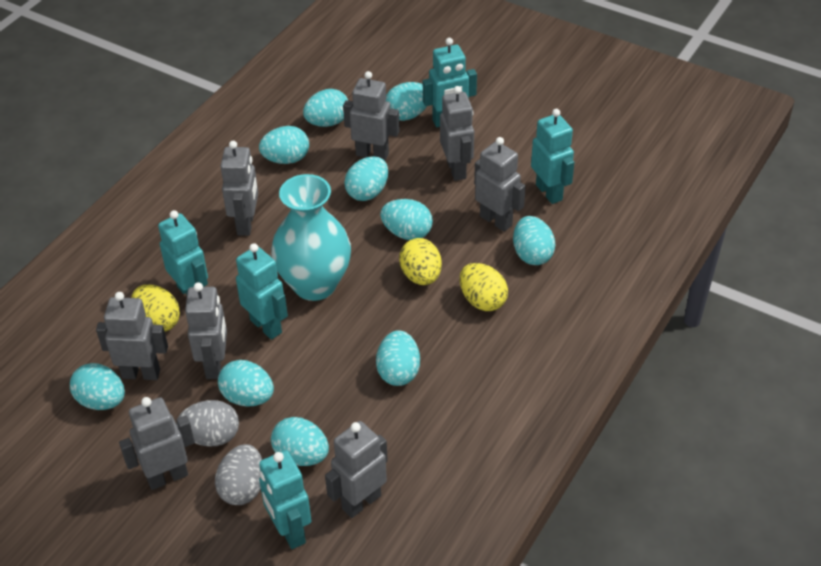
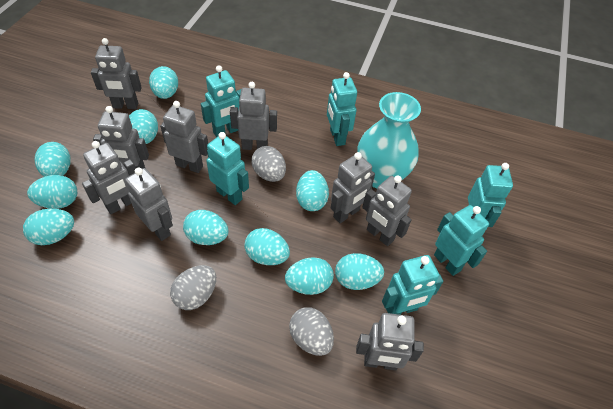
grey egg: [176,400,239,446] [215,444,262,505] = 2 -> [170,265,216,310] [252,146,286,182] [289,307,334,356] = 3
grey robot: [96,292,168,380] [119,397,195,490] [185,282,227,379] [221,141,258,236] [325,421,388,518] [343,71,400,161] [440,86,474,181] [474,137,526,232] = 8 -> [82,141,136,214] [91,38,142,109] [93,106,149,169] [125,168,173,241] [160,101,208,173] [230,82,277,150] [331,152,375,223] [356,313,424,370] [362,175,412,246] = 9
turquoise robot: [158,210,208,295] [236,243,288,339] [259,450,312,549] [423,38,477,127] [531,109,574,204] = 5 -> [201,65,241,138] [206,132,249,205] [327,72,357,146] [382,255,443,315] [434,205,489,276] [468,163,513,227] = 6
yellow egg: [131,284,180,332] [399,238,442,285] [460,263,508,311] = 3 -> none = 0

